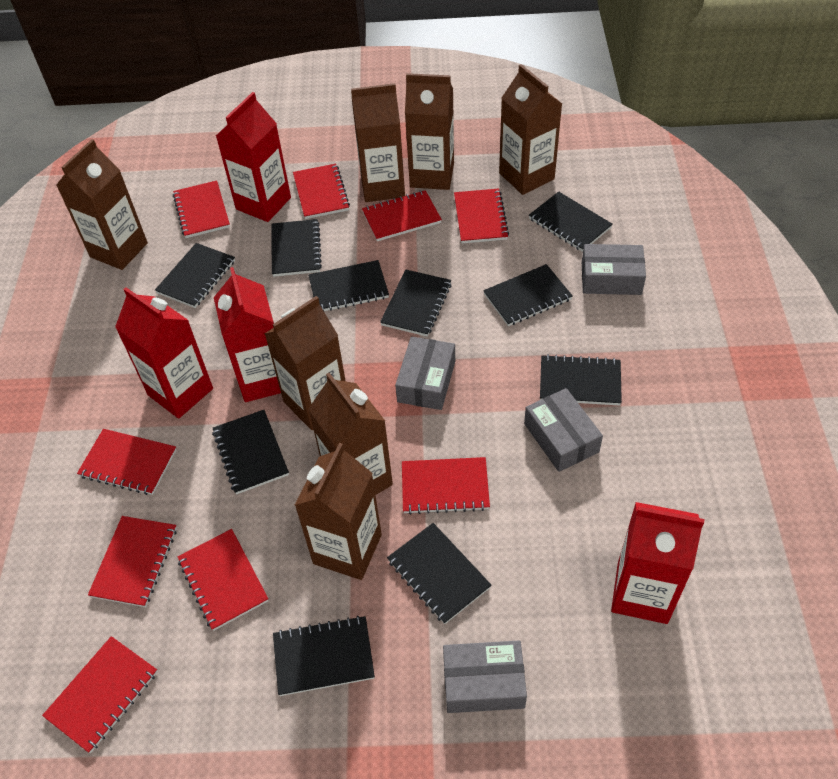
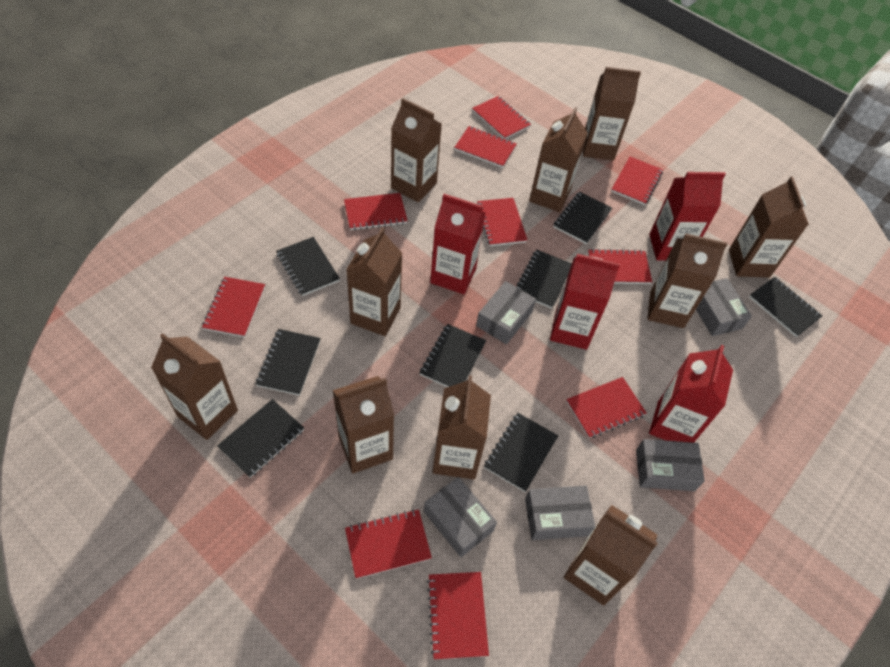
black notebook: [155,243,235,308] [212,410,289,494] [271,219,322,277] [273,616,375,696] [308,260,389,311] [380,269,452,337] [387,523,492,624] [483,264,573,326] [529,192,613,252] [540,354,622,406] = 10 -> [217,399,304,478] [256,329,321,396] [276,237,340,296] [420,324,486,387] [484,413,558,492] [517,249,572,309] [553,191,612,244] [749,277,822,337] = 8
brown carton: [56,139,148,270] [265,296,346,430] [295,443,382,580] [308,373,393,495] [351,83,405,202] [405,73,454,190] [499,64,562,195] = 7 -> [151,333,238,440] [333,376,394,474] [346,227,402,336] [391,98,442,202] [432,376,491,479] [529,107,588,212] [564,505,658,605] [583,67,641,161] [648,234,727,328] [729,177,809,278] = 10
grey box: [395,336,455,410] [443,641,527,713] [524,388,603,472] [582,244,646,295] = 4 -> [424,477,497,557] [476,281,536,344] [525,485,596,540] [636,439,705,491] [696,278,752,336] = 5
red notebook: [42,636,158,753] [77,429,176,495] [88,516,177,607] [173,180,230,238] [178,529,269,631] [293,164,350,219] [362,190,442,241] [402,457,490,515] [454,188,509,243] = 9 -> [202,277,265,337] [344,193,408,230] [345,509,432,579] [427,572,489,660] [454,126,516,168] [472,96,531,139] [477,198,527,246] [566,377,647,438] [588,249,652,284] [611,157,663,205] = 10

